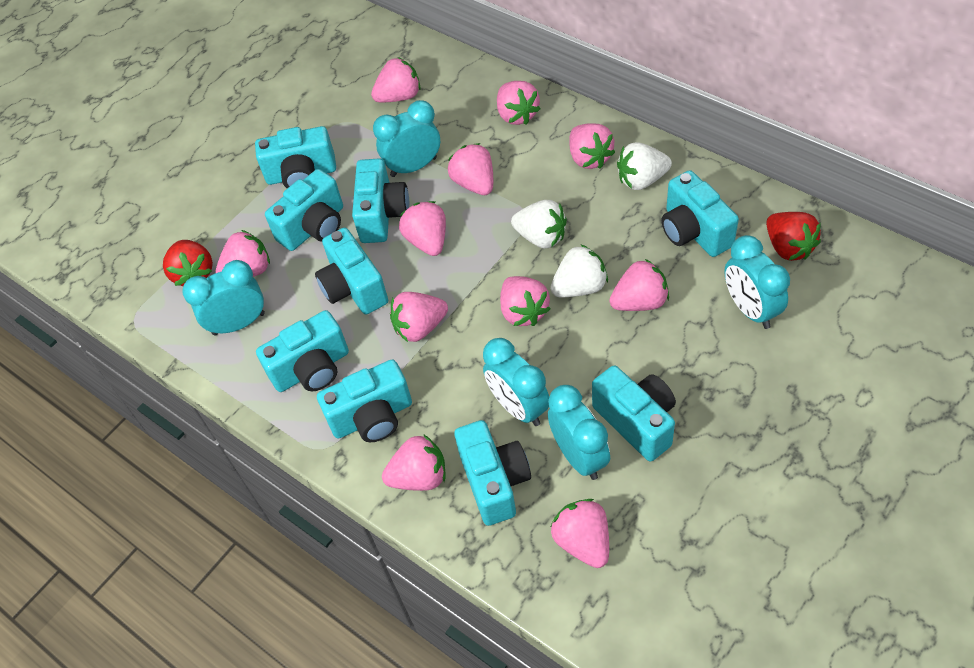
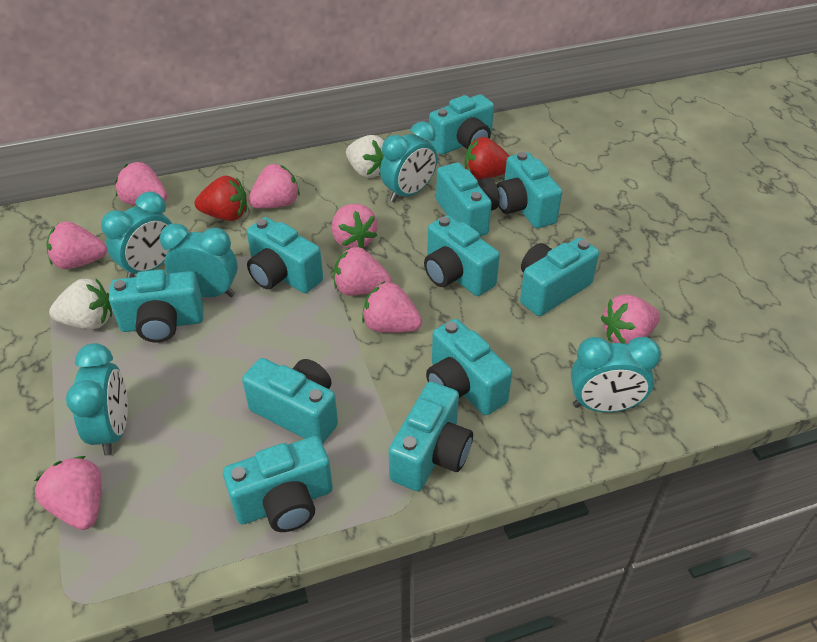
pink strawberry: [215,230,270,277] [371,57,420,102] [382,434,446,491] [390,292,448,342] [399,201,446,256] [448,143,493,195] [497,81,540,125] [500,276,550,326] [550,499,609,568] [569,123,615,169] [609,259,669,311] = 11 -> [35,456,101,530] [46,221,107,269] [115,162,167,205] [248,164,300,209] [332,204,377,249] [334,247,391,296] [362,281,422,333] [601,294,660,344] = 8
turquoise camera: [255,126,336,188] [256,310,349,392] [265,169,343,251] [315,228,388,314] [317,359,412,442] [352,158,409,243] [454,420,531,526] [592,366,676,462] [661,170,739,257] = 9 -> [109,269,203,343] [223,436,333,532] [242,358,338,444] [247,217,323,293] [389,382,473,491] [424,215,500,296] [426,319,512,415] [429,94,494,155] [436,163,500,237] [496,152,562,228] [520,238,599,316] = 11
white strawberry: [511,200,567,248] [550,244,608,297] [617,142,672,190] = 3 -> [49,279,112,329] [346,135,384,178] = 2

